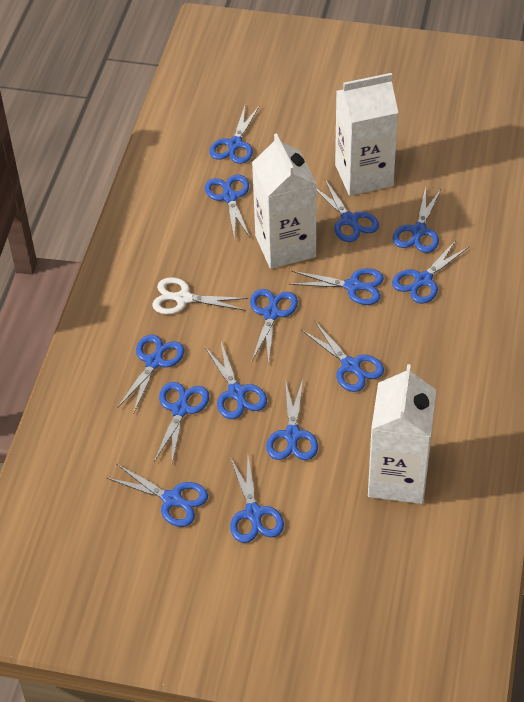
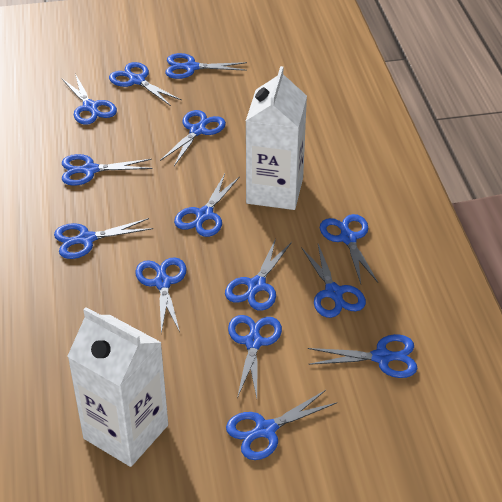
white carton: [252,133,317,269] [335,73,398,196] [368,364,436,504] = 3 -> [67,307,168,467] [246,66,307,210] = 2
white scissors: [152,277,248,314] = 1 -> none = 0

